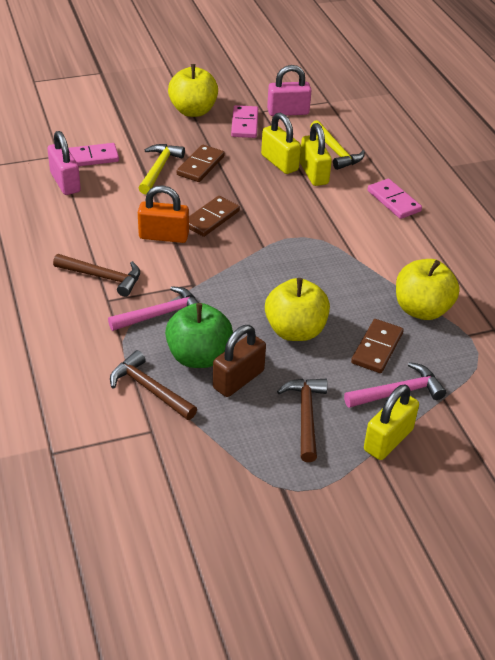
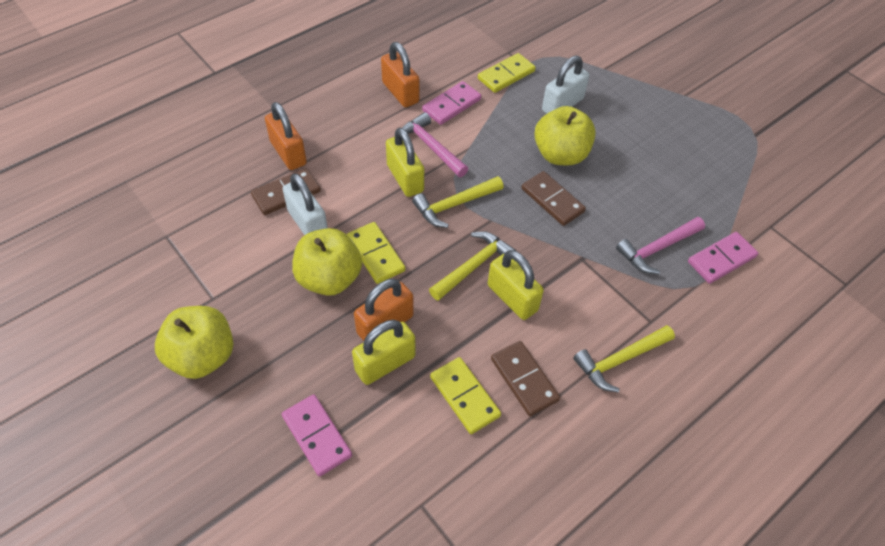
brown hammer: [53,254,140,297] [110,350,197,420] [277,379,328,462] = 3 -> none = 0
brown padlock: [213,325,266,397] = 1 -> none = 0
green apple: [165,303,233,368] = 1 -> none = 0
orange padlock: [138,185,189,243] = 1 -> [265,102,307,170] [354,279,414,341] [381,42,419,108] = 3
pink padlock: [47,131,81,195] [267,65,312,116] = 2 -> none = 0
white padlock: none = 0 -> [283,173,328,235] [542,56,589,114] = 2
yellow domino: none = 0 -> [347,222,405,284] [430,357,501,434] [478,53,536,93] = 3
yellow hammer: [139,144,185,195] [310,120,365,170] = 2 -> [412,176,504,228] [429,231,516,301] [573,325,675,392] = 3

